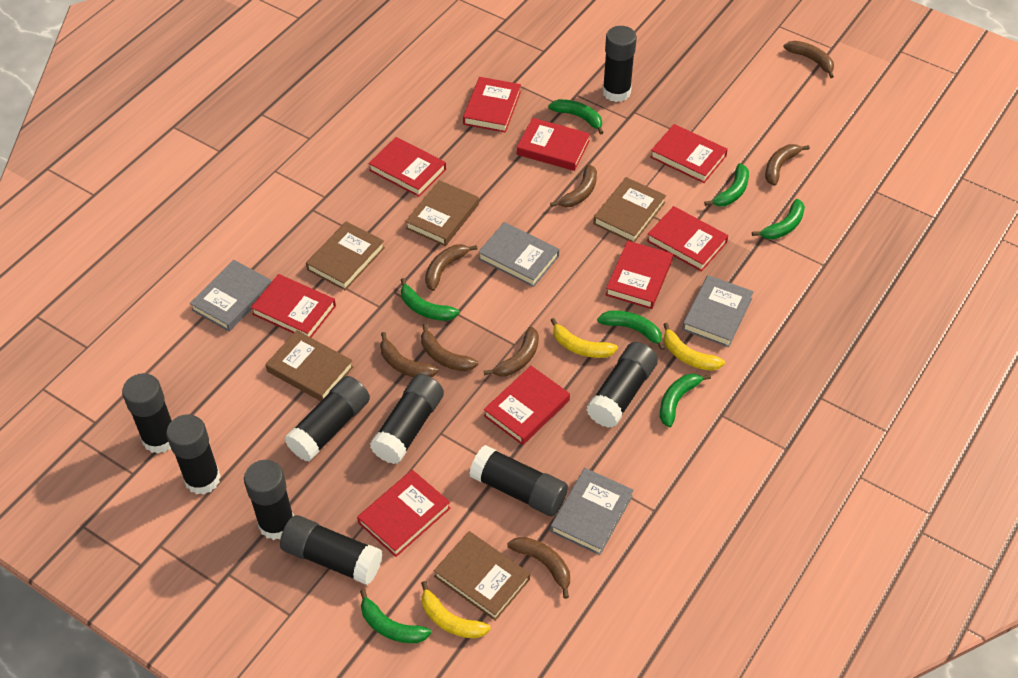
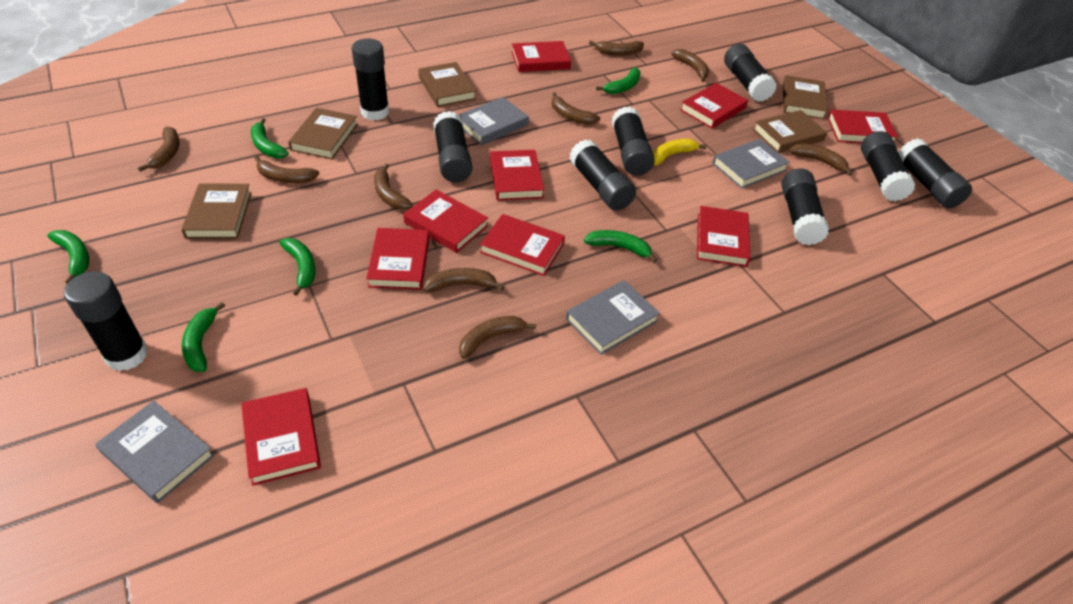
brown banana: [380,332,439,377] [421,323,478,371] [425,244,477,291] [484,326,539,377] [507,537,570,599] [550,164,597,207] [765,144,810,186] [784,41,834,78] = 8 -> [138,126,180,172] [254,156,320,183] [374,164,413,210] [423,268,504,292] [459,316,536,359] [552,92,600,125] [589,40,644,56] [671,49,709,82] [789,143,853,176] = 9
green banana: [360,589,432,643] [401,278,459,321] [548,99,604,135] [597,310,665,351] [660,374,711,427] [704,163,749,206] [752,199,805,239] = 7 -> [47,230,89,283] [182,302,225,372] [251,118,289,158] [279,238,316,296] [584,230,657,263] [596,67,641,94] = 6
yellow banana: [421,581,491,638] [550,318,618,358] [663,323,725,371] = 3 -> [653,139,707,166] = 1

